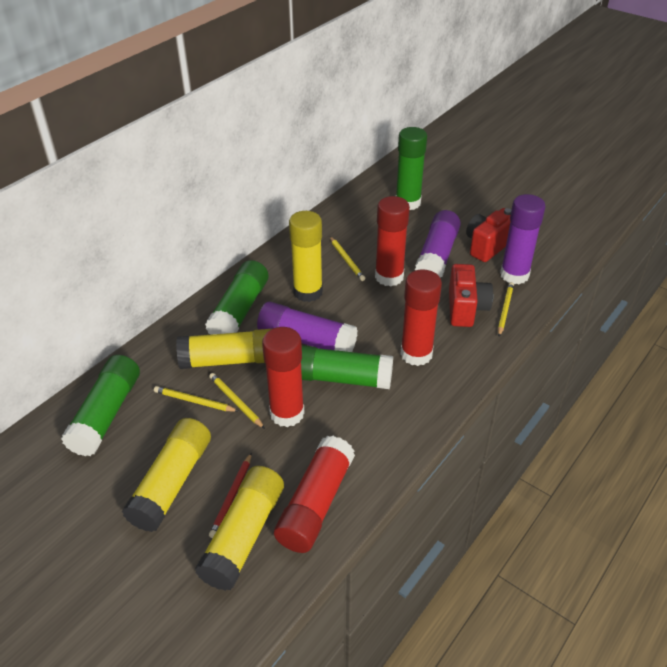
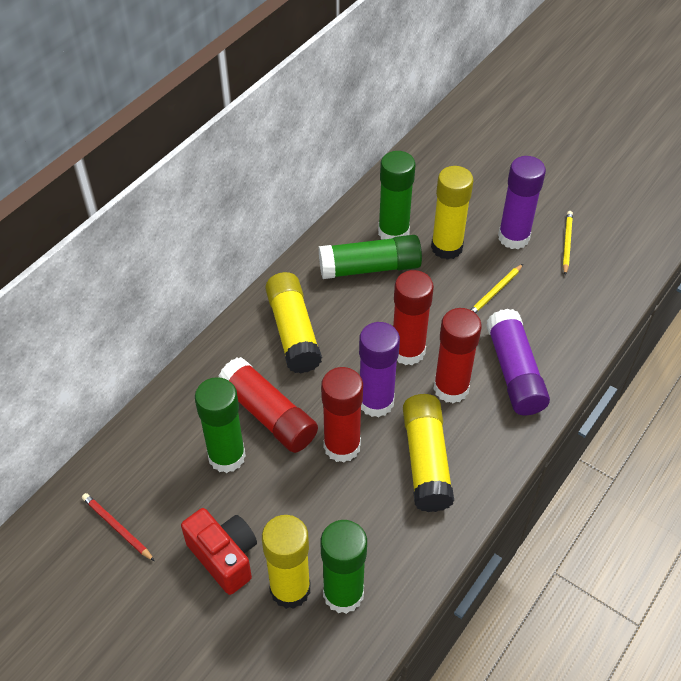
red camera: [449,264,493,327] [466,208,511,262] = 2 -> [181,508,257,595] = 1
yellow pencil: [154,386,238,412] [209,373,265,429] [330,237,365,281] [498,282,514,336] = 4 -> [470,264,523,313] [563,211,573,275] = 2

